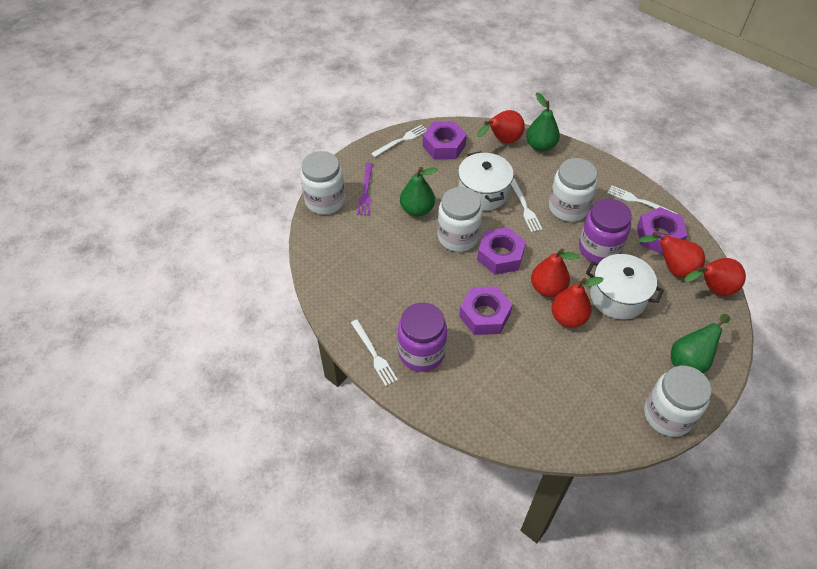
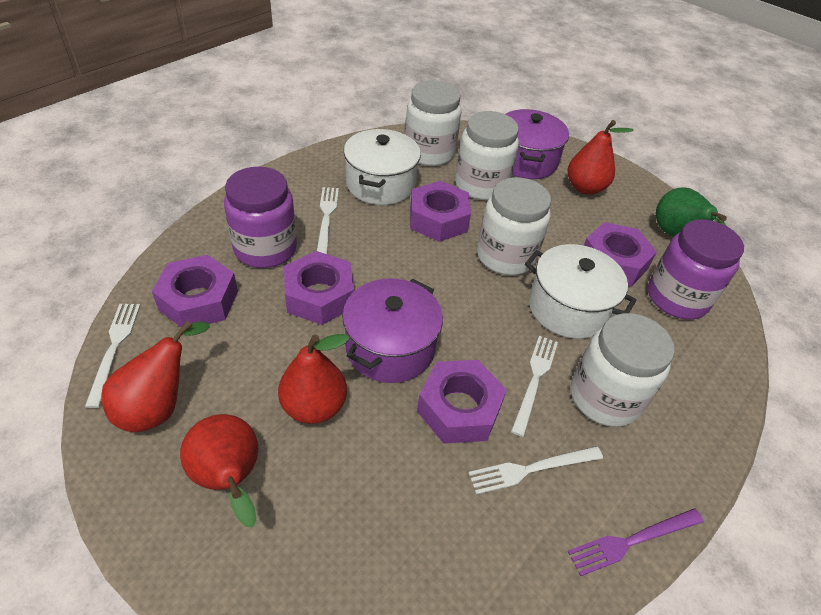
green pear: [400,167,438,217] [526,93,560,152] [671,314,730,373] = 3 -> [656,188,727,237] = 1
purple nut: [423,121,467,160] [459,286,513,335] [477,227,526,275] [637,207,687,255] = 4 -> [152,255,238,327] [284,251,354,325] [410,181,471,242] [417,360,507,444] [584,222,657,286] = 5
purple pot: none = 0 -> [342,278,443,383] [506,109,569,179] = 2
red pear: [477,110,525,143] [531,249,579,297] [551,277,604,328] [638,232,705,278] [684,258,746,296] = 5 -> [102,321,210,432] [180,414,258,528] [278,334,350,424] [568,120,633,195] = 4

